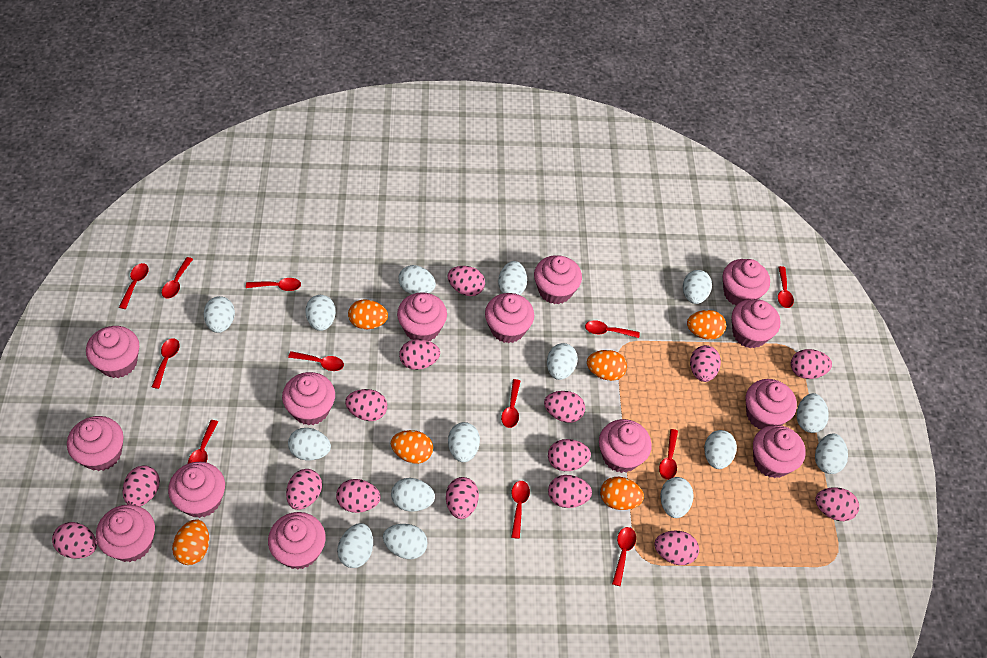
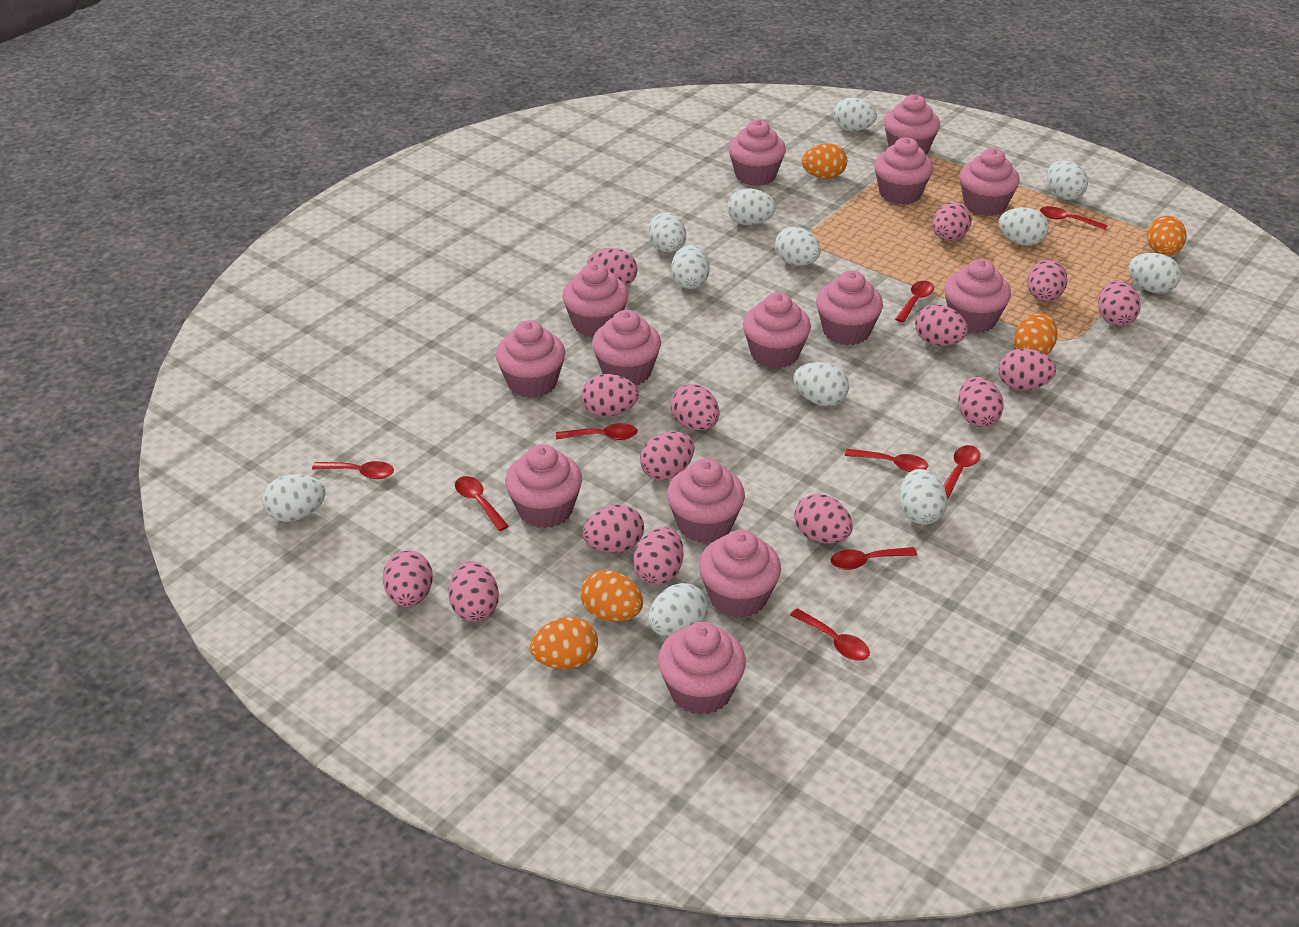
orange egg: [172,519,209,565] [348,299,388,329] [391,430,433,464] [587,350,627,381] [600,477,644,510] [687,310,726,340] = 6 -> [530,617,598,669] [580,570,643,622] [802,144,847,179] [1014,313,1058,355] [1147,216,1187,256] = 5
red spoon: [119,263,149,309] [152,338,180,389] [162,257,193,299] [188,420,218,463] [246,278,301,291] [288,351,344,371] [501,379,520,428] [511,481,530,539] [585,320,640,338] [612,527,636,586] [659,429,678,480] [778,266,794,308] = 12 -> [312,461,394,479] [455,476,509,531] [556,423,638,440] [790,608,870,661] [830,547,917,570] [845,449,928,472] [895,281,934,323] [943,445,980,500] [1040,206,1108,230] = 9
white egg: [204,296,235,333] [288,428,331,460] [305,295,336,331] [337,523,373,568] [383,524,428,559] [391,478,435,512] [398,265,436,294] [448,422,480,462] [498,261,527,295] [547,343,578,380] [660,477,694,518] [683,270,712,304] [704,430,737,469] [797,393,829,433] [815,433,848,474] = 15 -> [262,474,326,522] [648,213,686,253] [648,583,708,637] [671,245,710,289] [728,189,776,225] [775,227,821,266] [793,362,849,406] [833,97,877,131] [899,469,947,525] [998,207,1049,246] [1047,160,1088,200] [1128,253,1181,294] = 12

